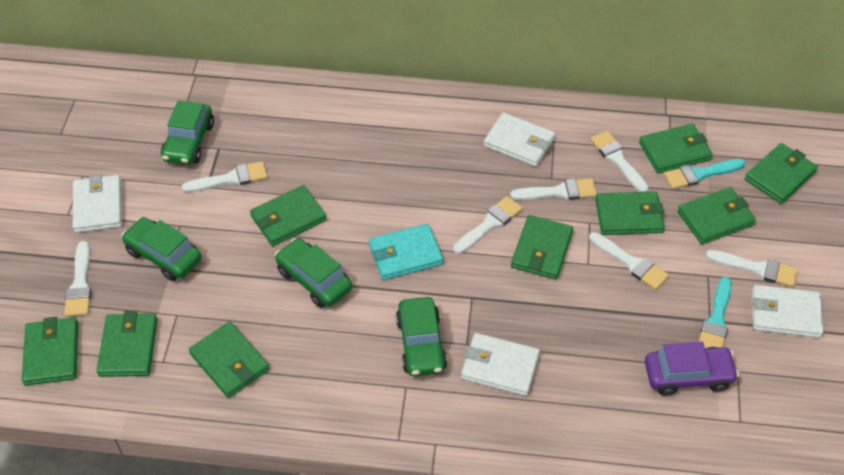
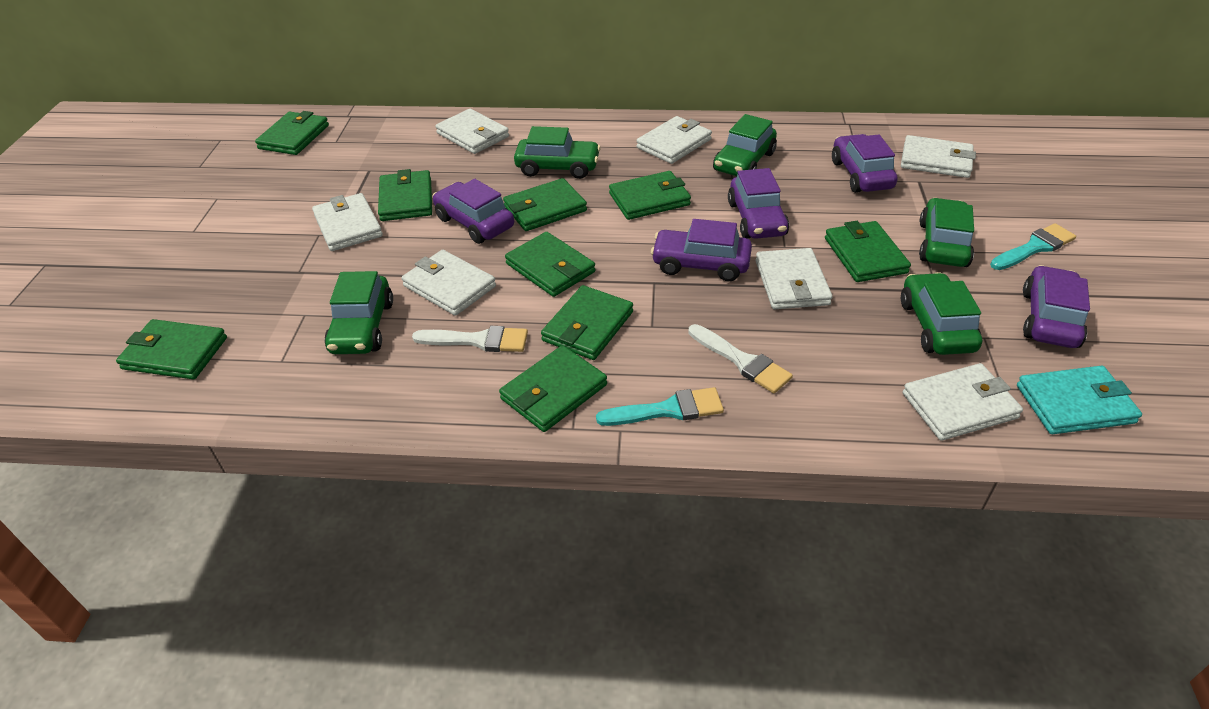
green car: [121,217,202,281] [161,100,214,165] [275,238,352,308] [396,297,447,376] = 4 -> [325,271,393,354] [514,126,601,179] [713,114,777,176] [901,272,982,355] [919,198,974,267] = 5
purple car: [645,342,739,396] = 1 -> [432,179,514,244] [651,219,752,281] [728,168,789,239] [832,134,898,193] [1023,265,1090,348] = 5
white brush: [64,241,91,317] [182,161,268,192] [453,196,523,254] [510,179,597,200] [589,232,669,290] [590,131,648,192] [706,250,798,287] = 7 -> [412,326,528,352] [688,324,793,393] = 2
white wallet: [73,174,122,233] [461,333,540,396] [484,113,555,167] [752,285,823,338] = 4 -> [312,193,383,251] [402,250,496,316] [435,109,509,154] [636,116,712,164] [755,248,832,309] [901,135,976,178] [903,363,1023,441] = 7

